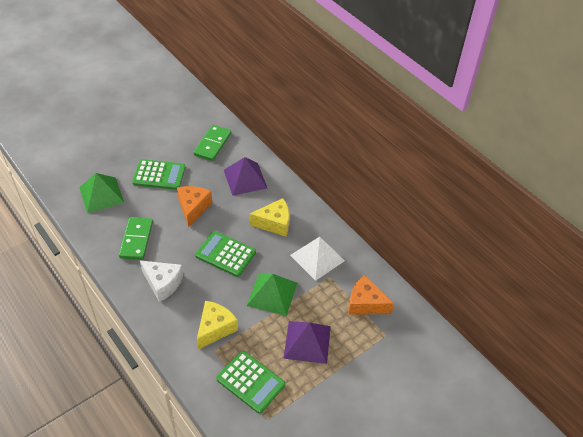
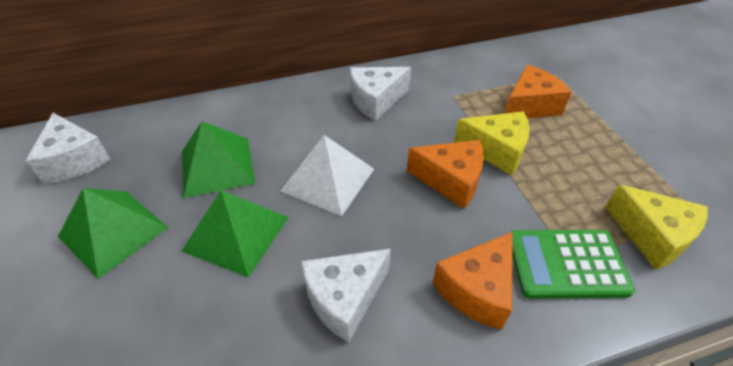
green calculator: [132,159,186,190] [195,231,256,277] [216,351,285,414] = 3 -> [511,230,635,299] = 1
green domino: [119,217,153,260] [194,125,231,161] = 2 -> none = 0
green pyramid: [79,173,124,213] [247,273,297,316] = 2 -> [58,188,168,279] [182,122,255,198] [182,190,289,278] = 3
orange cheese: [177,186,212,228] [349,275,394,315] = 2 -> [407,140,484,209] [433,232,513,330] [504,65,571,118] = 3
purple pyramid: [224,157,267,196] [283,321,331,364] = 2 -> none = 0
white cheese: [140,261,183,302] = 1 -> [26,113,111,184] [301,248,391,343] [350,67,411,121] = 3

